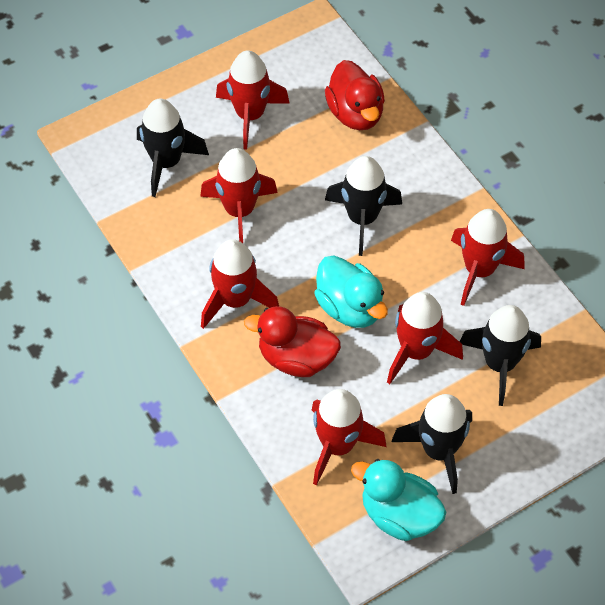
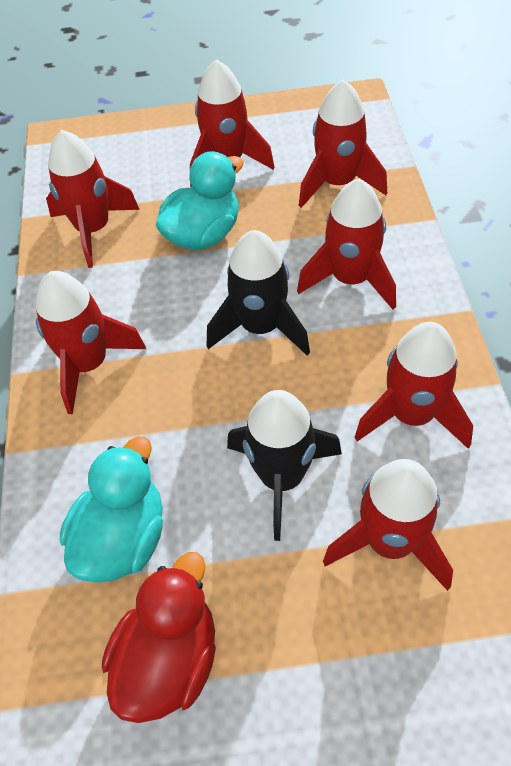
black rocket: [137,99,209,197] [325,156,402,256] [392,394,472,494] [460,305,541,406] = 4 -> [207,230,310,355] [227,390,342,541] = 2
red duck: [244,306,341,377] [325,60,385,130] = 2 -> [102,552,216,723] = 1
red rocket: [200,148,278,243] [201,239,279,329] [216,51,290,150] [312,389,386,485] [387,292,463,384] [451,209,525,306] = 6 -> [35,271,146,414] [46,130,140,268] [190,60,274,187] [297,178,396,310] [299,80,387,208] [323,459,453,591] [354,322,473,449] = 7

